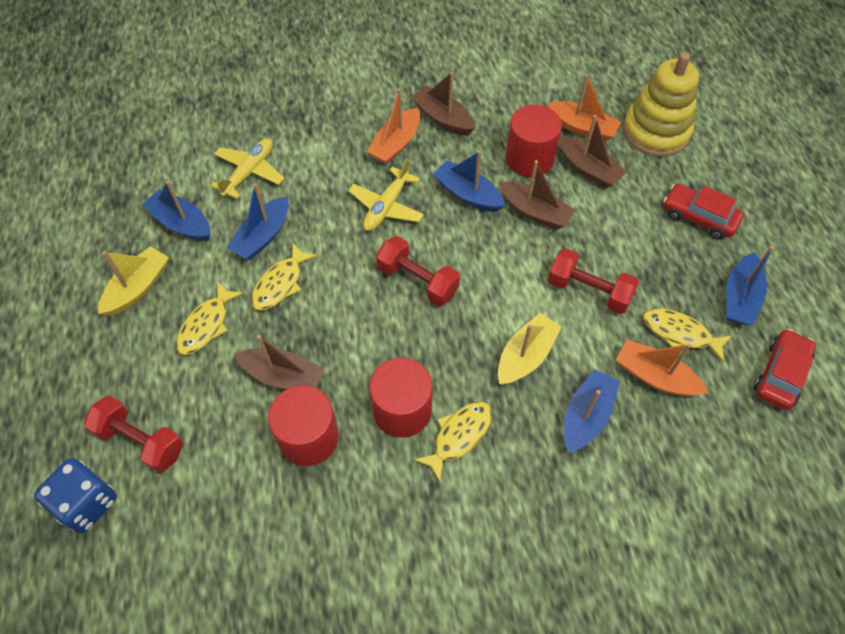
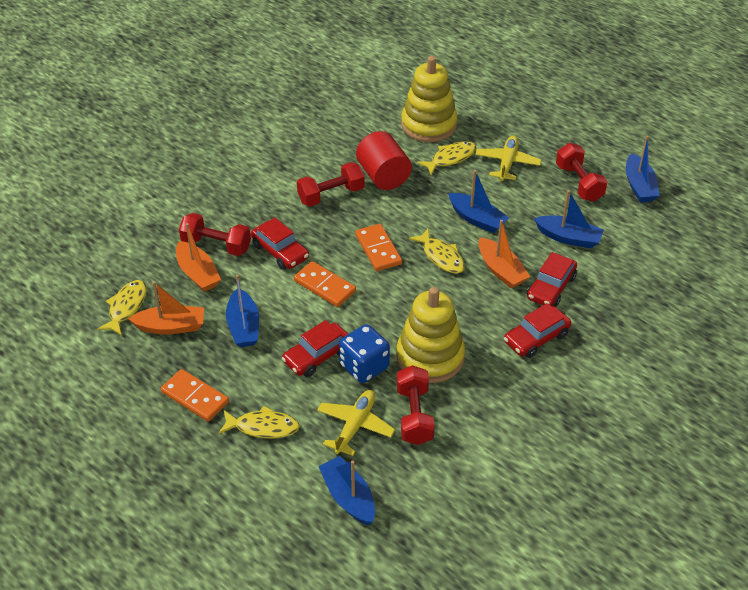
brown boat: [234,335,325,389] [411,72,475,136] [499,160,576,229] [559,115,627,188] = 4 -> none = 0
orange domino: none = 0 -> [161,369,229,422] [294,261,356,307] [355,224,402,271] = 3
red car: [663,184,744,240] [754,329,816,410] = 2 -> [251,218,309,270] [282,320,348,377] [504,303,571,358] [527,252,577,307] = 4
red cylinder: [268,385,339,466] [369,358,432,438] [506,105,562,177] = 3 -> [356,131,412,190] = 1
red dumbbell: [84,395,184,473] [376,236,460,306] [548,248,639,314] = 3 -> [179,213,251,256] [297,162,365,206] [397,365,435,445] [556,143,608,202] = 4
yellow boat: [98,246,169,316] [498,313,562,385] = 2 -> none = 0
yellow stacking toy: [623,52,699,157] = 1 -> [396,287,465,383] [401,56,457,142] = 2

